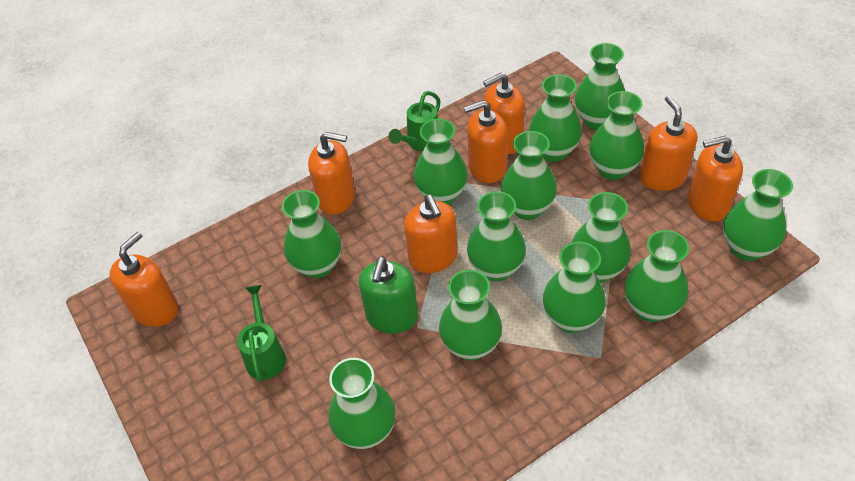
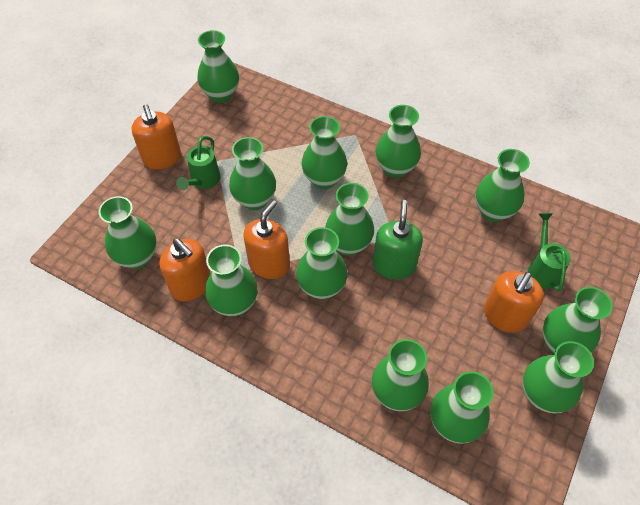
orange soap dispenser: [109,232,178,327] [308,132,355,215] [404,195,458,273] [464,100,507,183] [483,72,525,154] [640,96,697,191] [688,135,743,221] = 7 -> [131,104,181,169] [160,238,211,301] [243,200,290,279] [484,271,544,333] = 4

